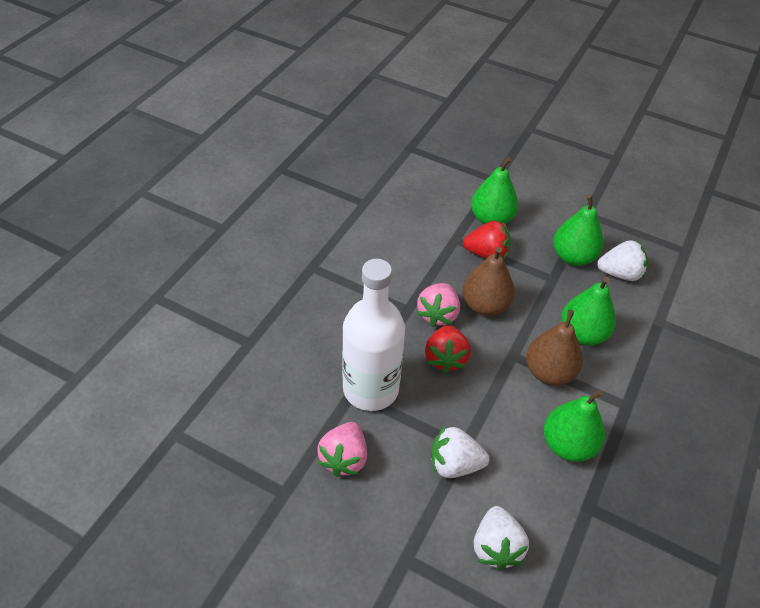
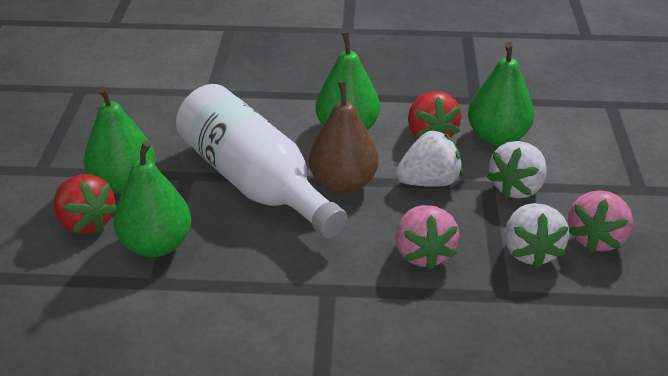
brown pear: [462,247,515,316] [526,309,583,385] = 2 -> [309,81,379,194] = 1

